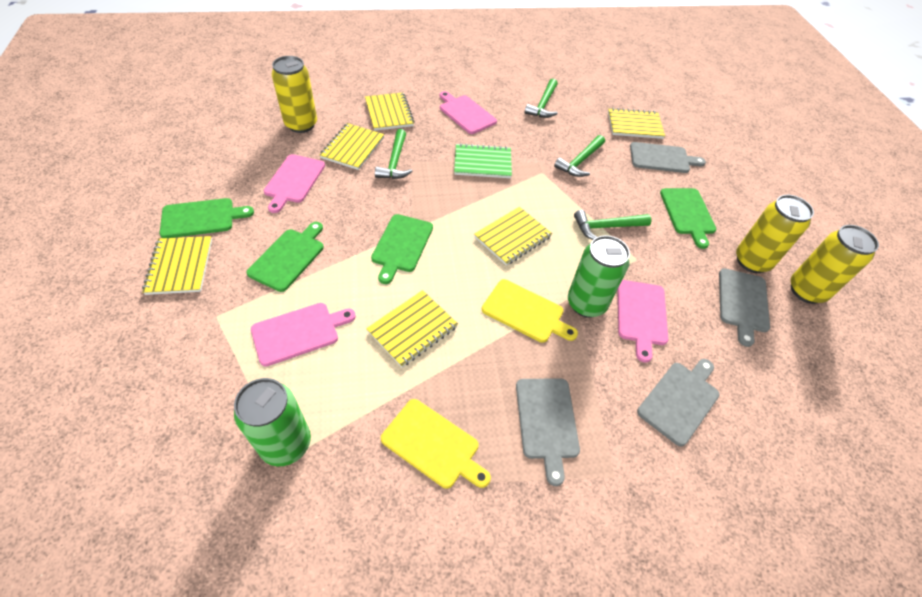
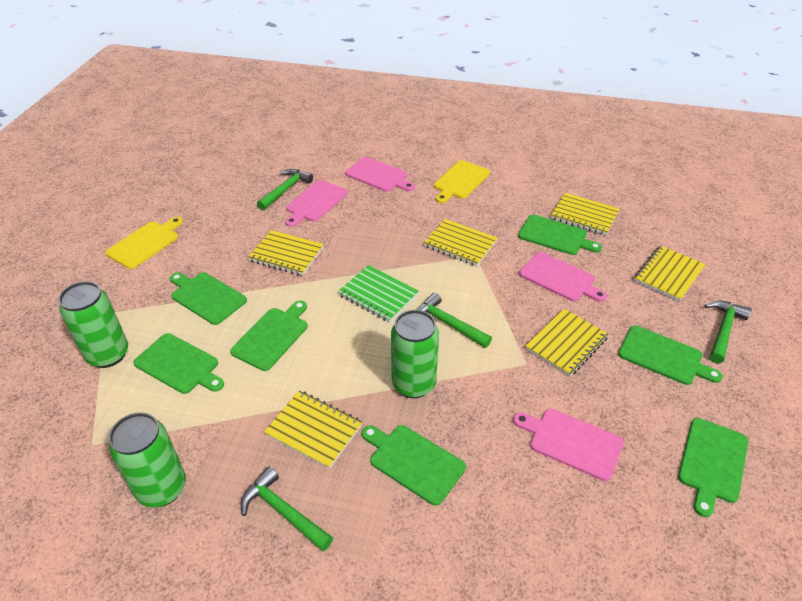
green can: [234,378,311,466] [568,235,630,318] = 2 -> [59,281,128,368] [109,412,186,507] [391,310,439,398] = 3
green cutting board: [160,198,254,238] [246,222,324,292] [371,214,433,284] [660,188,716,249] = 4 -> [133,333,224,394] [170,272,247,325] [230,300,308,371] [362,425,466,506] [518,214,602,255] [618,326,723,385] [678,418,749,517] = 7
grey cutting board: [516,378,580,486] [630,142,706,173] [637,359,720,447] [719,268,770,347] = 4 -> none = 0
yellow can: [272,56,317,133] [736,195,814,273] [791,225,879,304] = 3 -> none = 0

